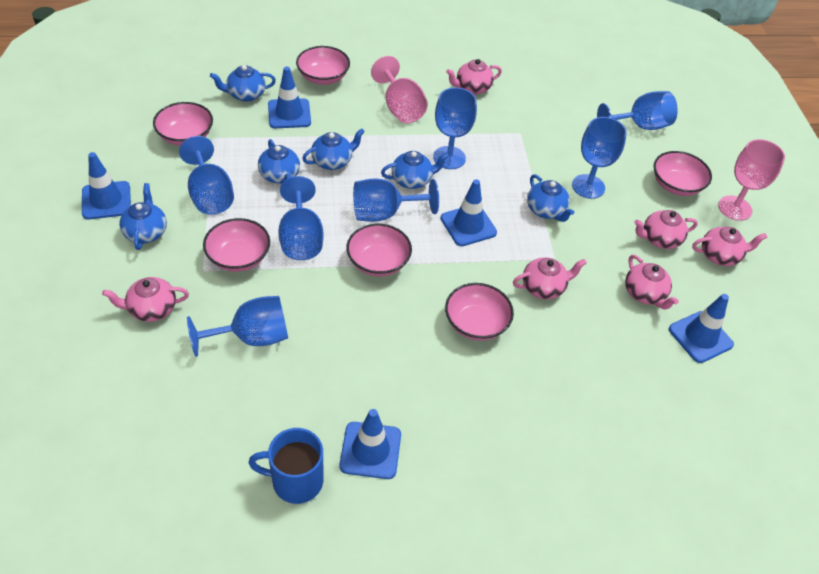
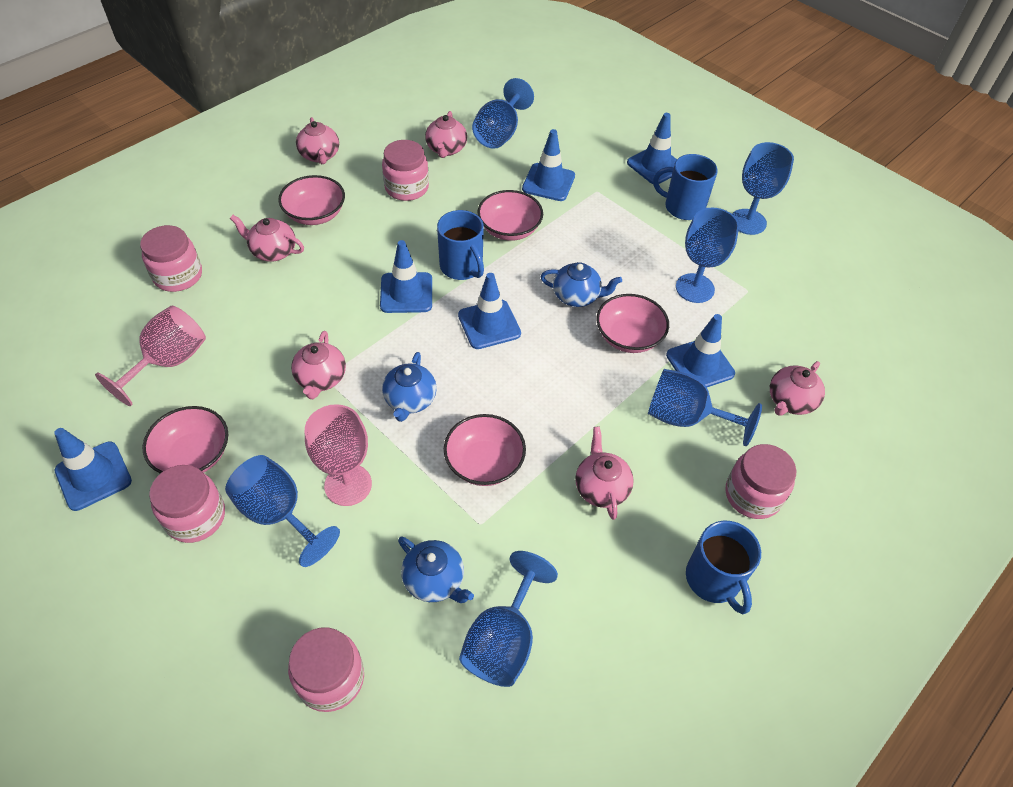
blue goblet: [179,136,234,215] [187,296,288,357] [278,176,324,260] [353,179,439,222] [433,87,477,169] [572,117,627,199] [597,91,678,130] = 7 -> [225,455,340,567] [459,551,558,687] [472,78,534,149] [648,369,762,446] [676,208,739,303] [732,142,794,235] = 6
blue mug: [249,428,323,504] = 1 -> [437,210,484,280] [653,154,718,220] [686,521,761,614] = 3
blue teapot: [119,183,167,250] [210,65,276,102] [258,139,300,184] [302,128,365,170] [381,151,449,189] [527,174,574,222] = 6 -> [382,352,437,422] [398,537,474,603] [541,262,622,307] = 3
blue traffic cone: [82,152,131,220] [268,67,311,128] [340,409,401,479] [441,179,497,246] [669,294,734,363] = 5 -> [54,428,132,511] [380,240,432,313] [458,273,521,349] [522,129,575,201] [627,113,677,184] [666,314,735,387] = 6
pink bowl: [153,102,213,146] [203,218,270,272] [296,46,350,85] [346,224,412,277] [445,283,514,341] [653,151,712,196] = 6 -> [142,406,228,474] [278,175,345,225] [444,414,526,486] [477,190,543,241] [596,294,669,353] = 5
pink jar: none = 0 -> [140,225,202,292] [149,465,225,543] [288,628,364,712] [382,140,429,201] [726,444,796,519] = 5

